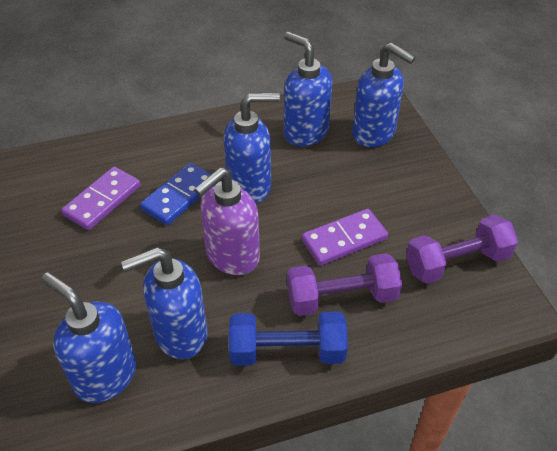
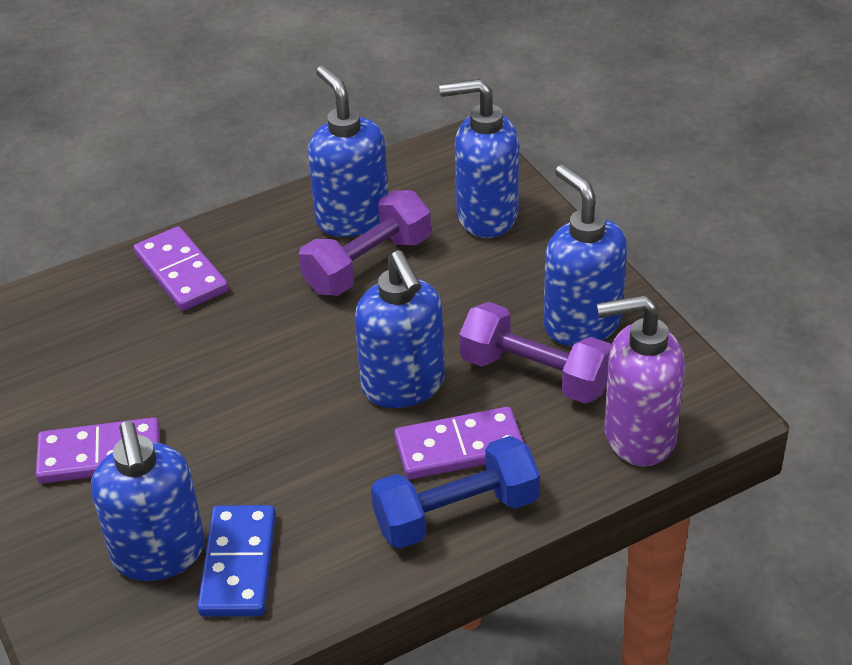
purple domino: [61,167,141,230] [302,209,388,266] = 2 -> [36,417,160,484] [134,226,228,311] [394,407,524,479] = 3

